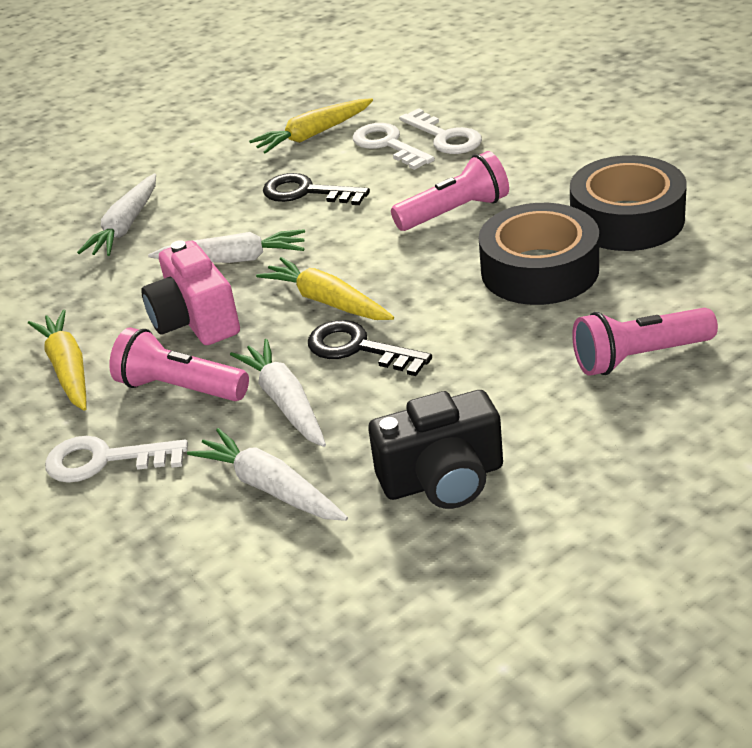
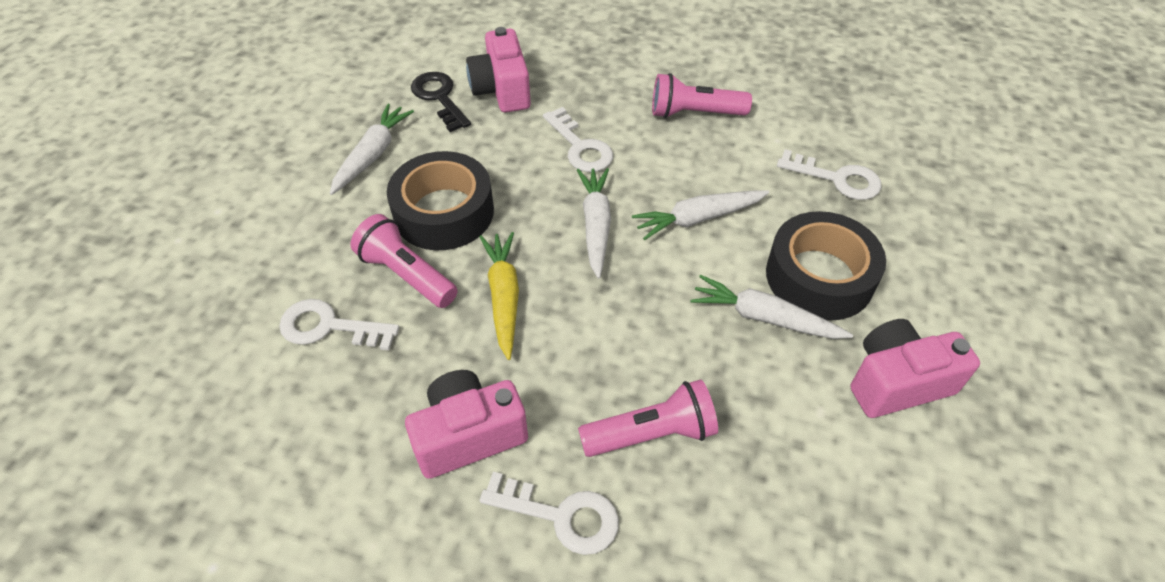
black camera: [368,390,503,509] = 1 -> none = 0
black key: [263,173,370,205] [308,320,432,376] = 2 -> [411,72,471,132] = 1
pink camera: [141,240,240,345] = 1 -> [405,370,528,479] [466,27,531,112] [851,319,980,418] = 3
white key: [45,436,188,483] [353,123,435,170] [399,108,482,154] = 3 -> [279,299,399,350] [480,472,619,555] [543,107,613,172] [777,149,881,200] = 4
yellow carrot: [28,310,86,411] [249,98,373,154] [256,257,394,320] = 3 -> [479,232,519,360] = 1

